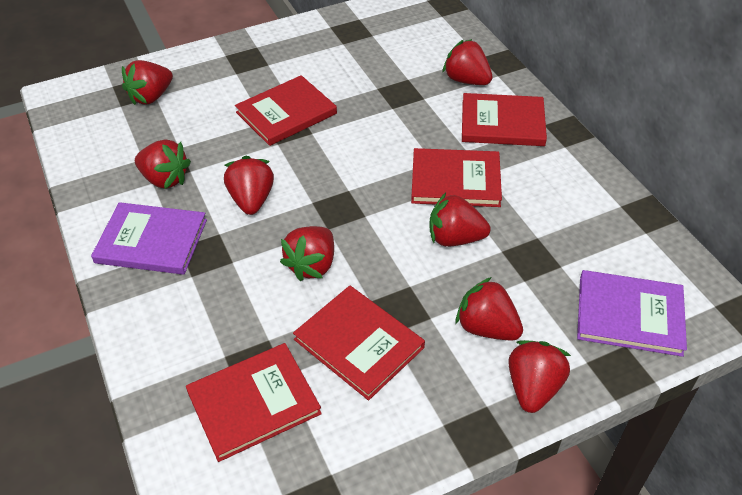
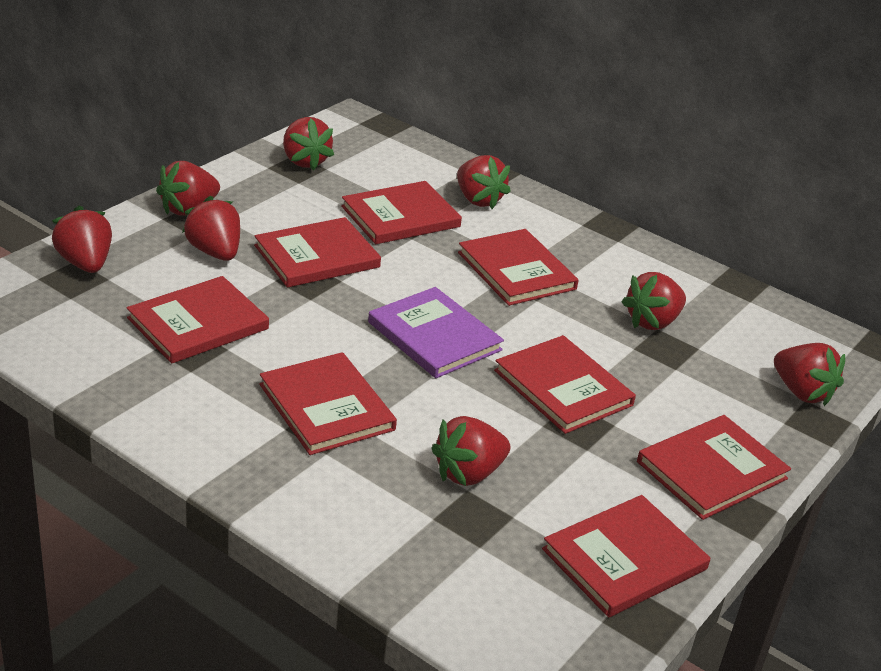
purple book: [91,202,207,275] [577,270,687,357] = 2 -> [368,287,504,378] = 1
red book: [186,343,322,462] [235,75,337,146] [293,286,425,400] [411,148,502,207] [462,93,547,146] = 5 -> [127,276,269,364] [254,217,381,288] [259,352,397,455] [341,181,462,244] [458,229,579,306] [494,335,636,434] [542,495,711,617] [637,415,791,520] = 8

